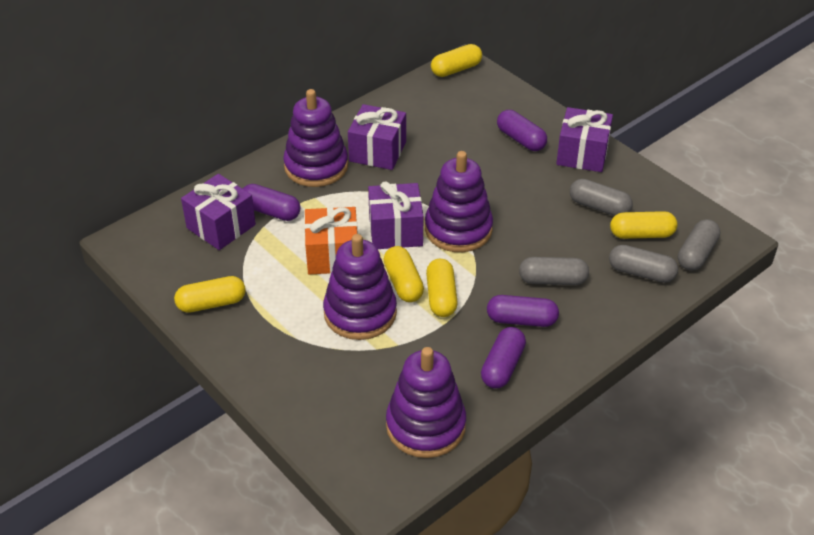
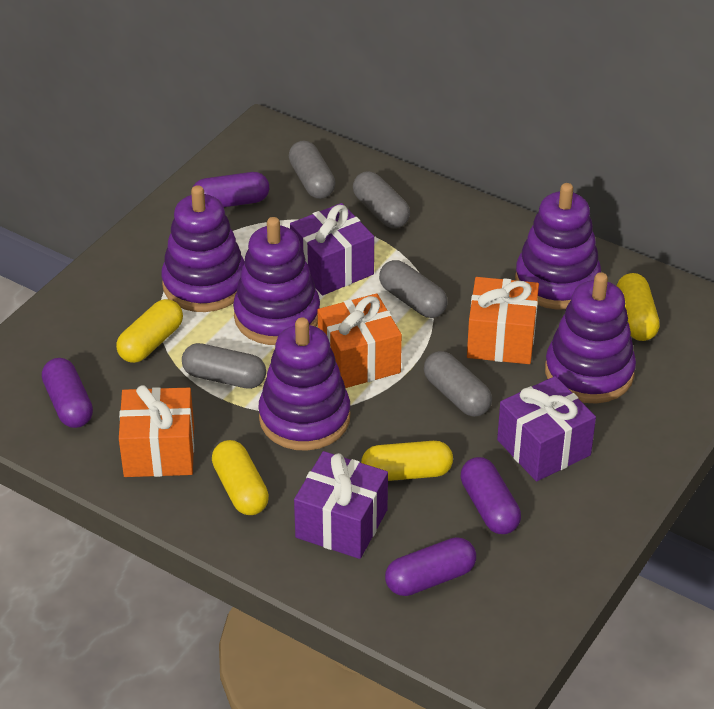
grey capsule: [519,257,589,285] [570,179,633,216] [609,245,678,283] [678,219,720,271] = 4 -> [182,343,266,389] [289,141,336,199] [353,171,410,228] [379,260,448,318] [424,351,492,417] = 5
orange gift: [304,207,358,274] = 1 -> [119,385,194,477] [318,293,402,388] [467,277,539,364] = 3
purple gift: [181,174,256,250] [348,104,406,170] [368,182,423,249] [556,107,613,172] = 4 -> [290,203,374,296] [294,451,388,559] [497,376,596,482] = 3
purple stacking toy: [283,89,348,187] [323,234,397,340] [386,347,466,458] [425,151,493,252] = 4 -> [161,185,245,312] [233,217,320,345] [258,318,350,451] [515,183,601,310] [545,272,636,403] = 5
yellow capsule: [174,276,246,313] [383,246,424,302] [426,259,458,317] [431,44,482,77] [610,211,678,239] = 5 -> [116,299,183,363] [212,440,269,515] [361,441,453,481] [617,273,660,341] = 4

